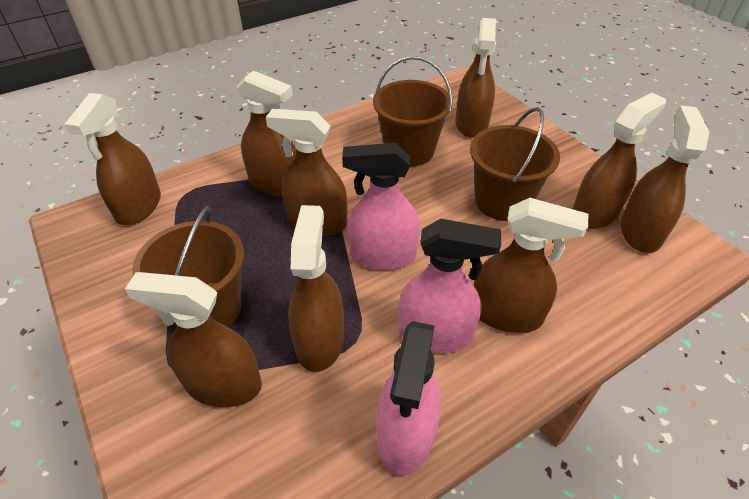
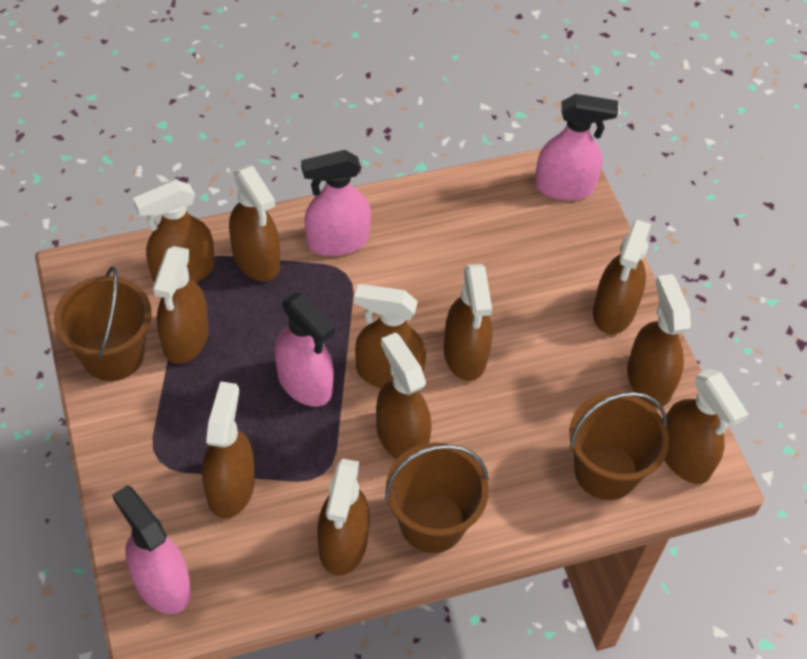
brown spray bottle: [64,93,161,225] [125,272,262,407] [237,70,297,196] [266,109,348,236] [288,205,344,372] [455,18,496,138] [474,198,588,333] [573,93,666,229] [620,105,709,253] = 9 -> [133,180,215,283] [153,246,209,364] [202,381,255,518] [229,165,280,281] [317,459,370,576] [354,284,426,388] [376,332,431,460] [444,264,492,381] [593,220,651,334] [627,274,691,407] [665,369,748,484] = 11
pink spray bottle: [342,143,420,270] [377,321,441,476] [398,219,501,353] = 3 -> [112,485,191,614] [275,293,335,407] [301,150,371,256] [535,94,618,201] = 4

